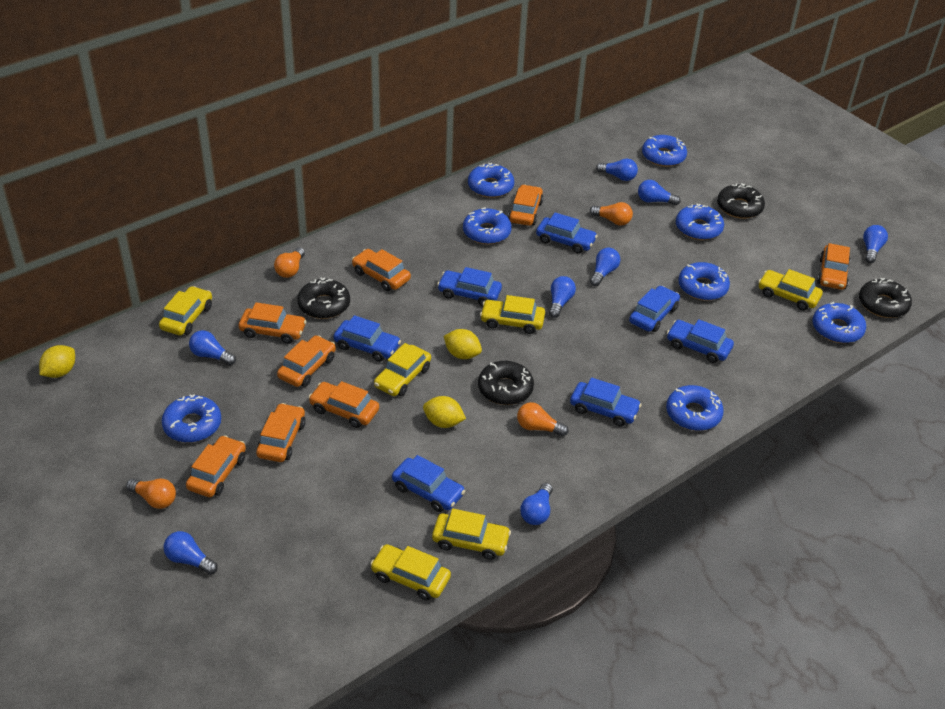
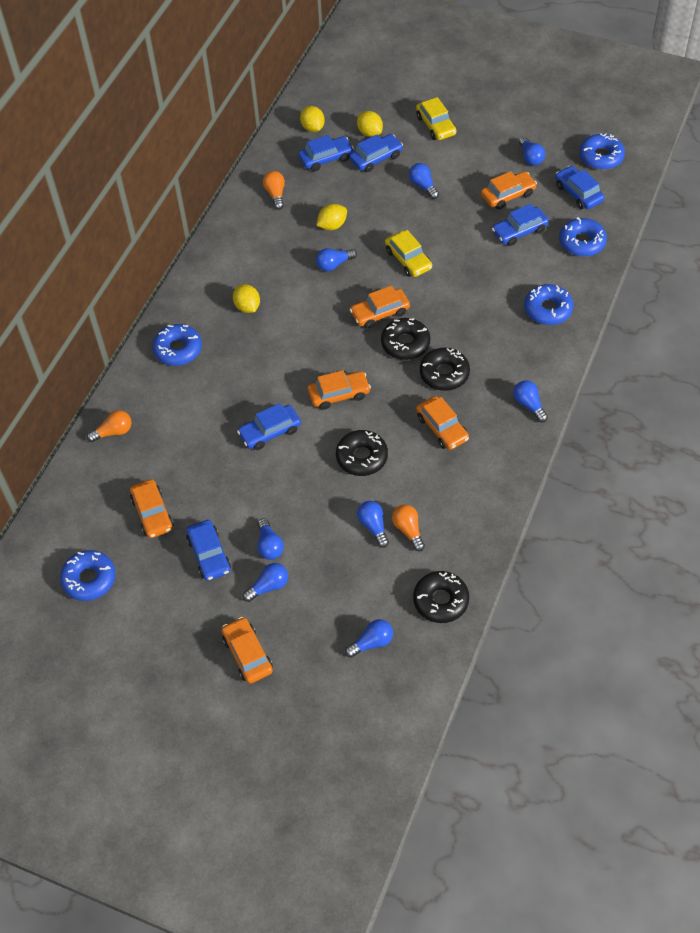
blue car: [334,315,401,362] [392,455,465,512] [437,267,502,306] [536,212,598,254] [570,378,642,427] [629,286,680,332] [667,319,734,363] = 7 -> [186,520,231,581] [237,403,301,450] [298,135,354,171] [349,134,403,172] [492,204,549,246] [555,166,604,209] = 6
blue donut: [162,394,221,443] [463,207,512,244] [468,163,514,198] [642,135,687,167] [666,385,724,431] [676,203,724,240] [678,262,730,301] [813,302,866,343] = 8 -> [60,550,116,601] [152,324,202,366] [524,284,573,325] [559,217,607,257] [579,133,625,170] = 5
orange car: [186,435,246,497] [239,302,307,344] [256,403,306,462] [277,335,336,387] [309,381,379,428] [352,249,411,291] [508,185,544,226] [817,243,850,290] = 8 -> [130,479,173,538] [222,617,273,684] [308,370,371,410] [350,285,410,328] [416,396,469,450] [481,171,537,209] = 6
orange light bulb: [126,479,176,509] [274,247,305,278] [517,402,568,437] [590,202,633,226] = 4 -> [87,410,131,442] [263,171,285,210] [392,505,425,551] = 3
yellow car: [159,286,212,335] [370,544,451,600] [374,343,431,396] [432,509,511,560] [480,295,545,334] [758,269,823,311] = 6 -> [385,230,432,277] [416,97,457,140] = 2
yellow lemon: [39,345,75,378] [423,396,466,428] [443,329,482,359] = 3 -> [233,284,260,313] [300,106,325,132] [316,204,347,230] [357,111,383,137] = 4

